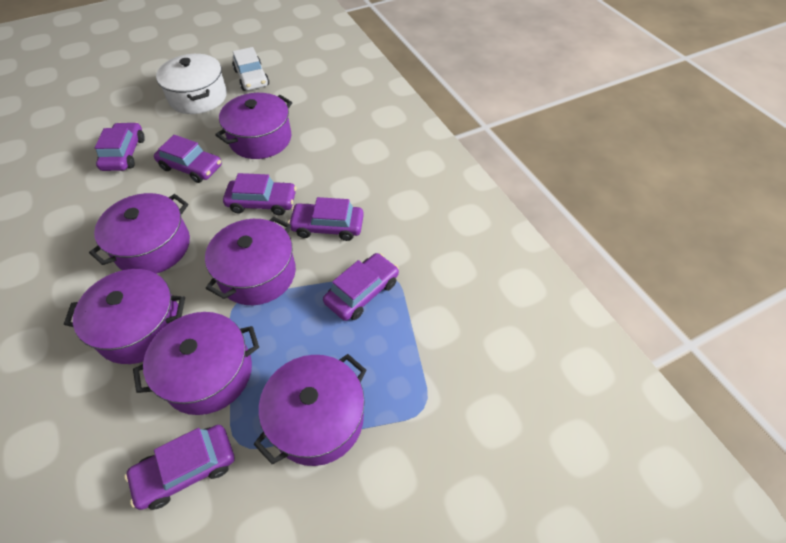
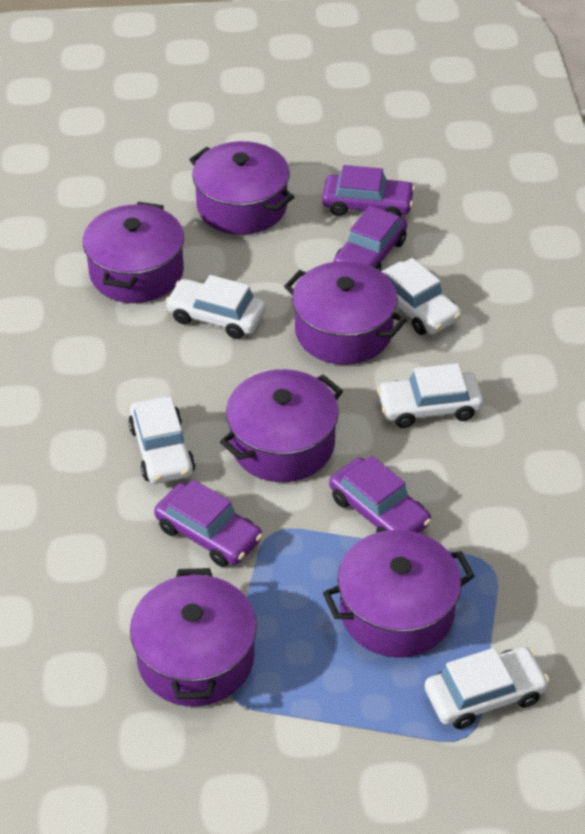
purple car: [95,122,145,171] [125,425,234,510] [154,135,222,183] [223,173,297,215] [288,197,364,241] [323,253,399,321] = 6 -> [154,479,263,567] [322,165,415,217] [329,456,431,533] [334,206,407,271] = 4
white car: [232,47,269,91] = 1 -> [128,396,195,484] [165,275,266,339] [377,363,483,428] [381,258,461,335] [425,647,550,729] = 5
white pot: [156,54,227,114] = 1 -> none = 0

